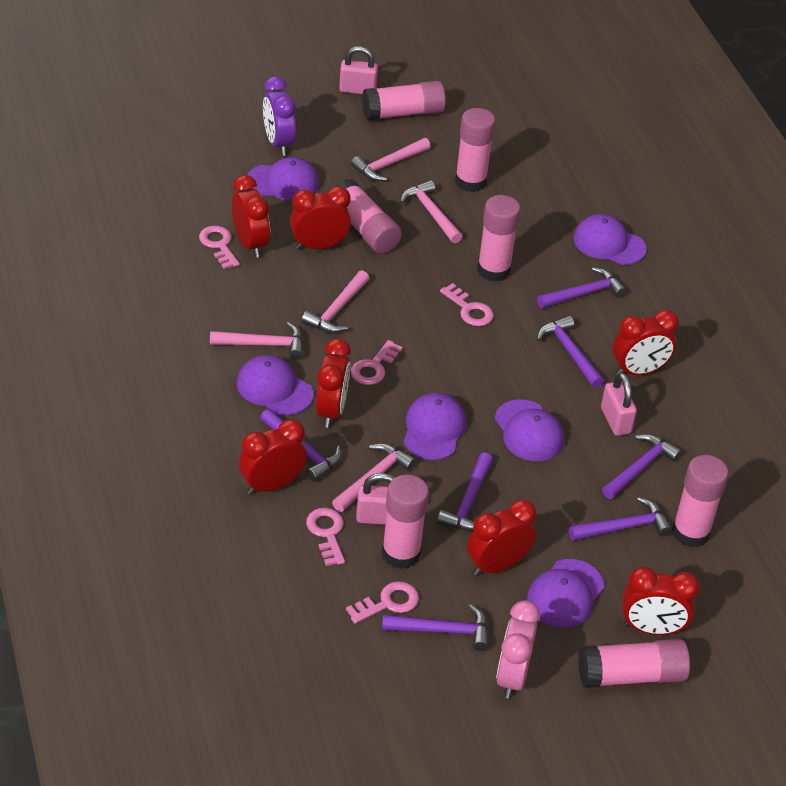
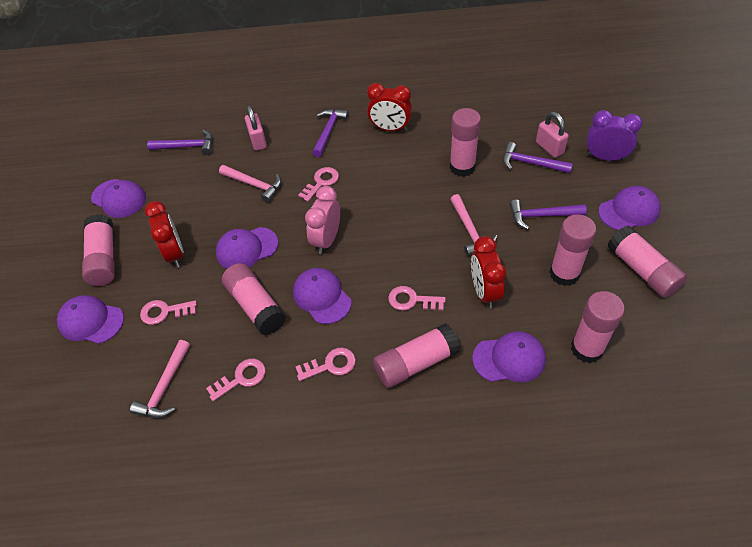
pink hammer: [210,322,303,359] [301,271,370,333] [332,443,416,512] [351,138,431,181] [400,180,463,243] = 5 -> [130,340,190,418] [219,165,282,203] [450,194,498,256] = 3
pink padlock: [339,46,378,94] [356,473,396,525] [601,372,637,436] = 3 -> [245,106,267,151] [536,112,569,158] = 2
purple hammer: [260,409,342,482] [382,604,489,651] [437,452,493,531] [537,267,627,309] [537,316,604,388] [569,497,672,541] [602,434,682,499] = 7 -> [147,130,212,155] [312,109,349,157] [503,142,573,173] [510,200,587,230] = 4
red clock: [232,175,270,258] [239,419,307,495] [290,186,351,250] [316,338,351,428] [467,499,536,576] [613,309,679,375] [622,567,700,635] = 7 -> [145,201,184,268] [367,83,412,131] [471,236,506,309] = 3

